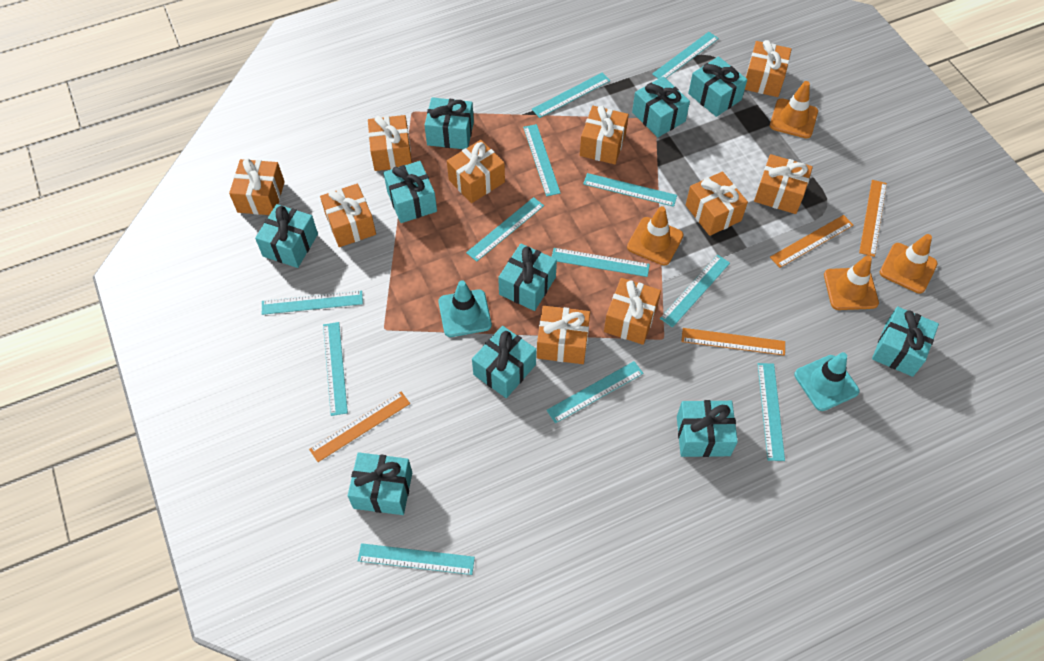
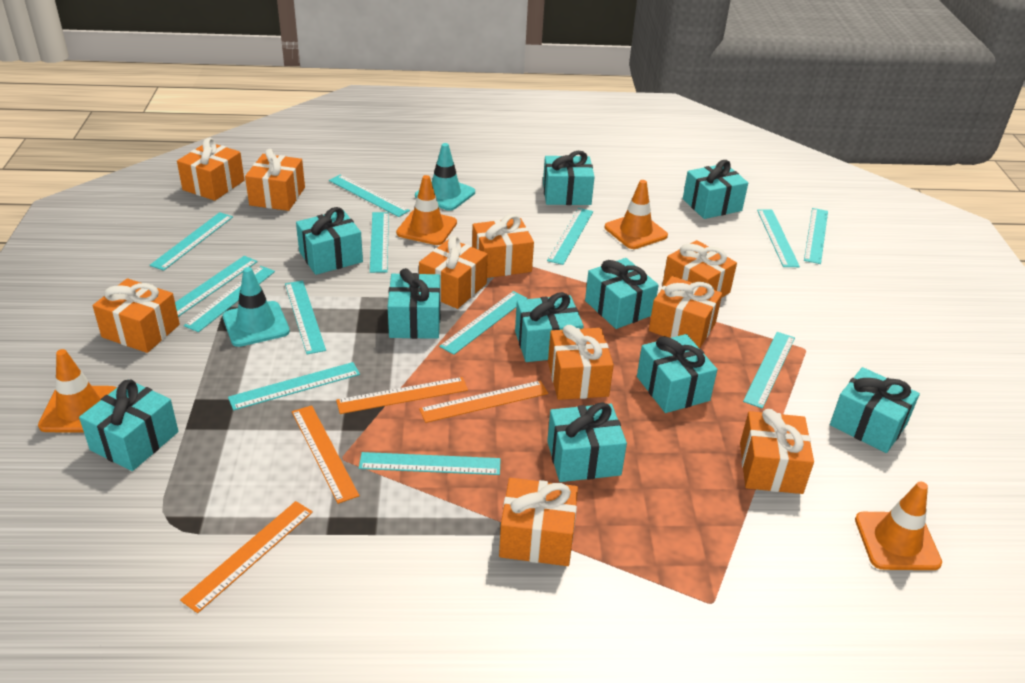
turquoise ruler: [262,291,363,315] [323,322,348,416] [358,543,475,575] [466,197,544,262] [523,124,561,196] [532,72,610,118] [546,361,643,423] [552,248,650,277] [583,173,677,207] [652,32,719,79] [660,255,730,328] [758,363,785,461] = 12 -> [150,212,233,271] [175,256,258,317] [184,266,275,332] [228,362,360,411] [285,281,326,354] [329,175,410,217] [359,452,501,475] [370,212,389,273] [439,291,528,355] [547,208,593,265] [743,332,795,409] [757,209,800,267] [804,208,828,264] = 13

